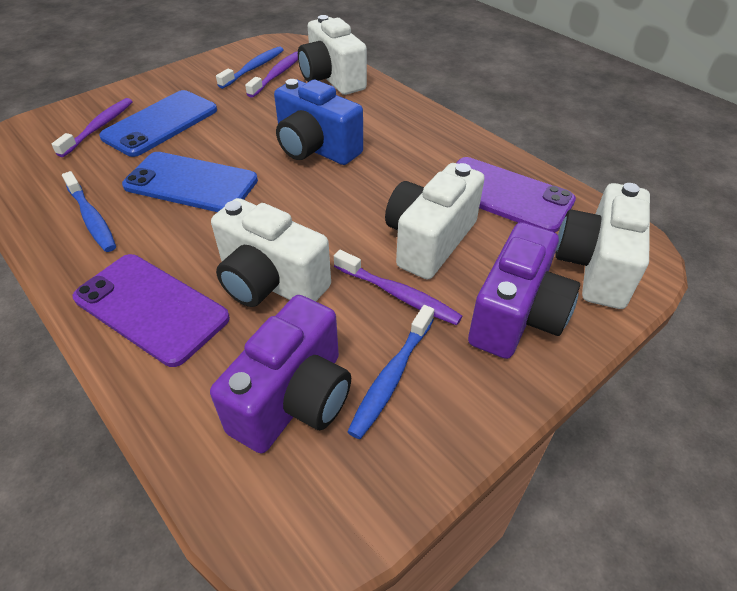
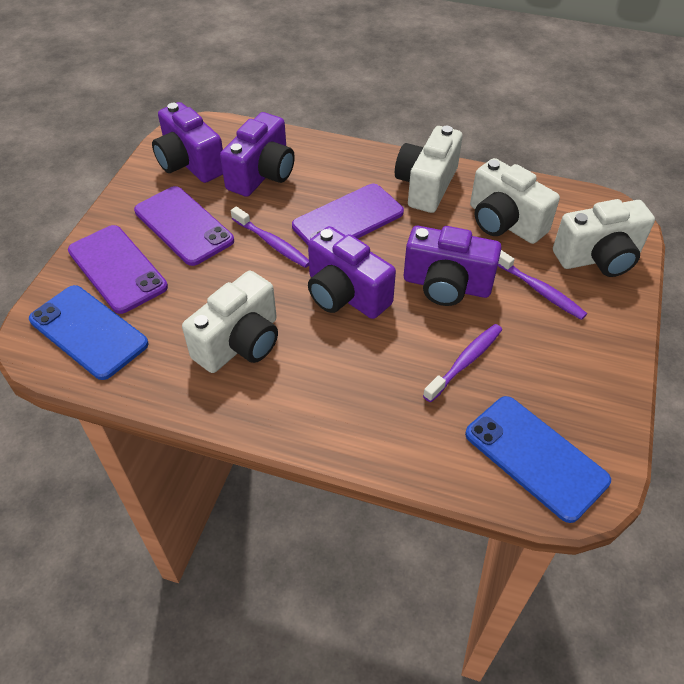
blue camera: [274,79,363,165] = 1 -> none = 0
blue toothbrush: [62,171,116,252] [216,46,283,89] [347,305,434,439] = 3 -> none = 0
purple camera: [210,295,351,453] [468,222,580,359] = 2 -> [152,102,223,183] [220,112,295,197] [308,226,396,319] [404,226,501,306] = 4
purple phone: [73,254,230,367] [456,157,576,232] = 2 -> [68,225,168,314] [134,186,234,266] [292,184,404,245] = 3

